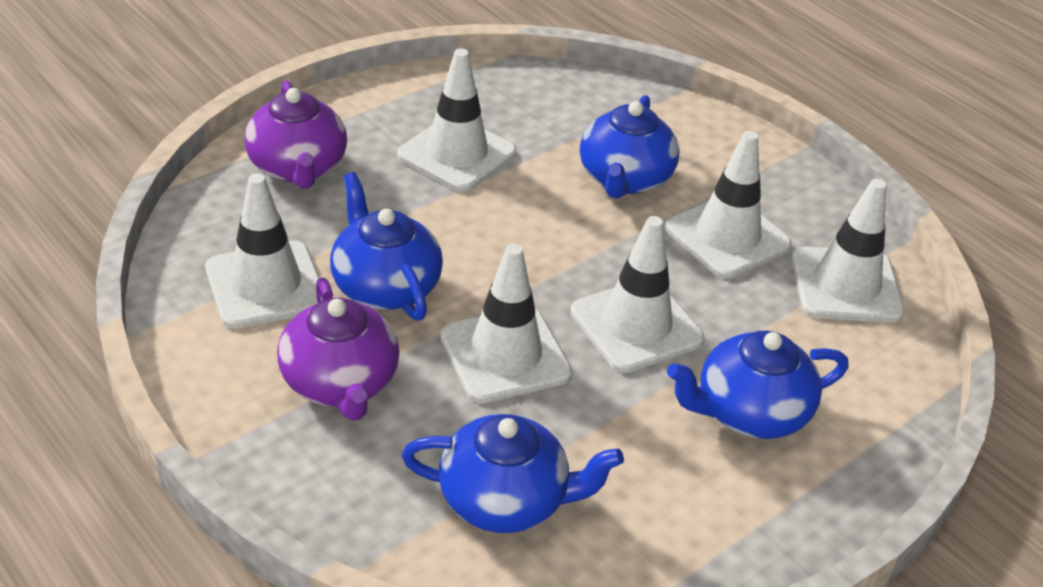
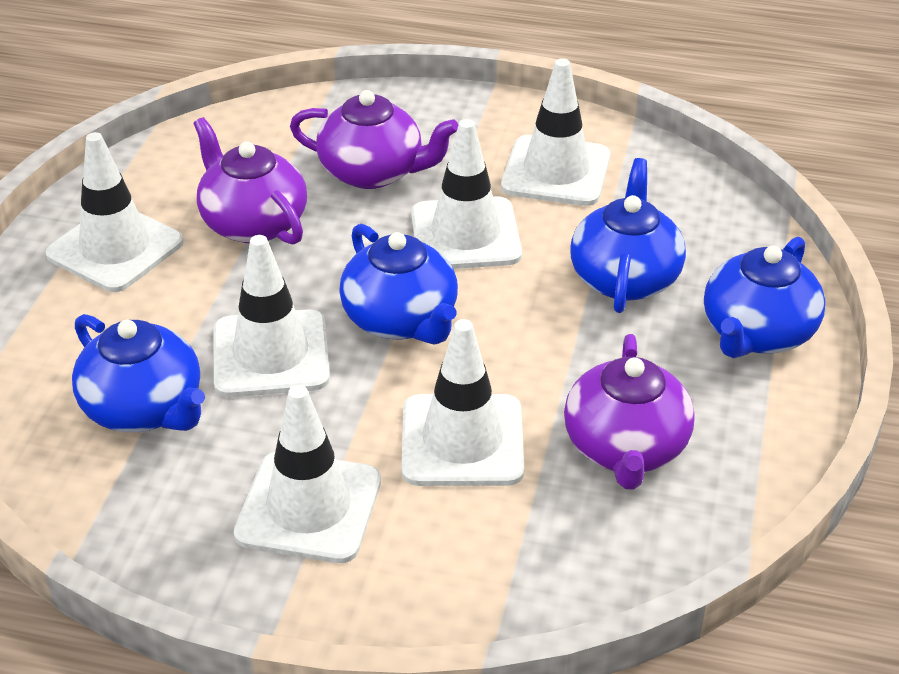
purple teapot: [245,80,347,189] [277,278,400,421] = 2 -> [194,117,307,245] [290,90,458,189] [564,334,695,490] = 3

